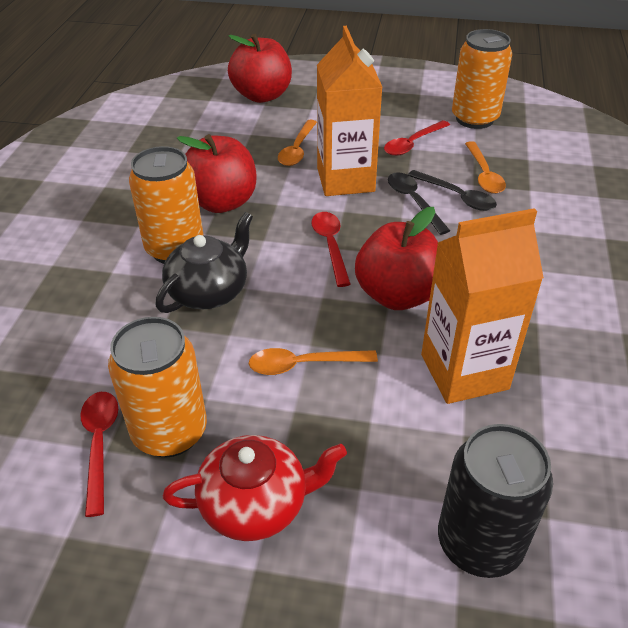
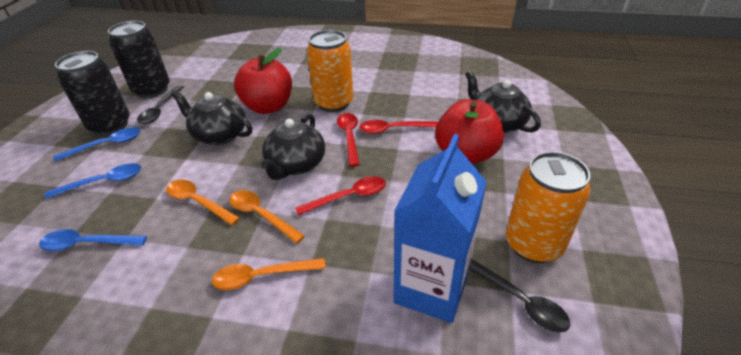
black can: [438,424,553,578] = 1 -> [55,51,130,136] [108,21,170,98] = 2
black teapot: [156,212,253,313] = 1 -> [171,91,252,145] [261,114,325,180] [465,71,541,133] = 3
blue carton: none = 0 -> [394,134,487,323] = 1
blue spoon: none = 0 -> [39,229,147,251] [45,163,141,199] [53,127,141,162] = 3
orange can: [108,317,207,458] [129,146,203,264] [452,29,512,129] = 3 -> [307,30,353,112] [506,152,591,263] = 2
orange carton: [317,26,382,196] [421,208,544,404] = 2 -> none = 0
red apple: [177,134,256,213] [228,34,292,103] [355,207,438,310] = 3 -> [234,48,292,114] [435,99,504,164] = 2
red teapot: [163,435,347,541] = 1 -> none = 0

